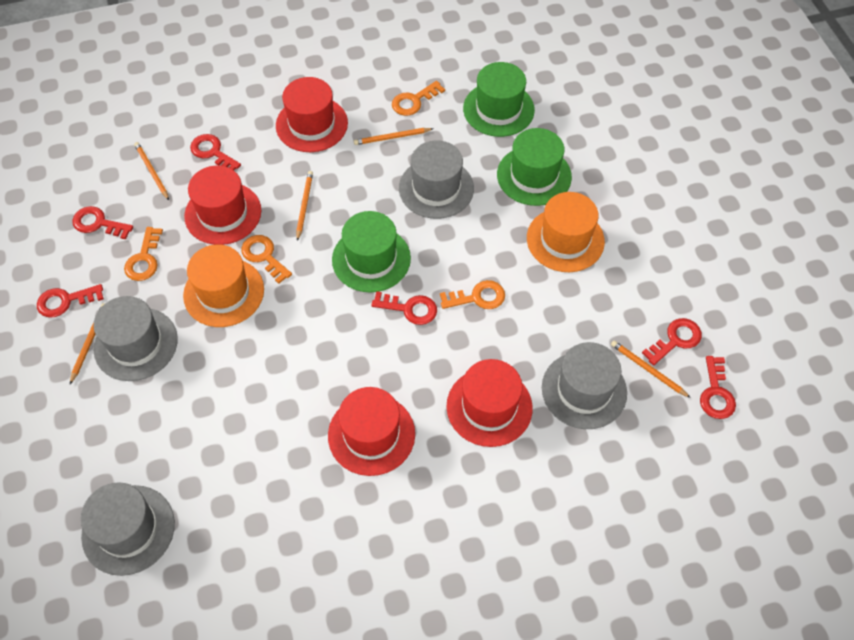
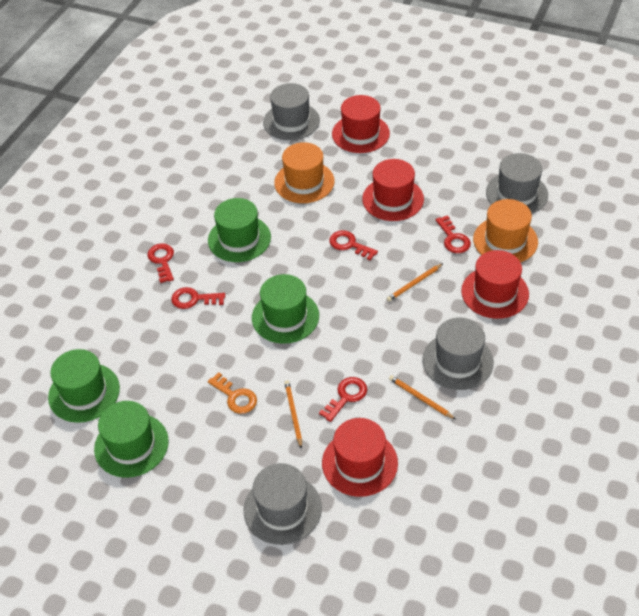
green hat: [332,211,411,292] [463,62,535,137] [497,128,572,206] = 3 -> [48,349,120,423] [94,401,169,478] [208,198,271,262] [252,274,319,344] = 4
orange key: [124,227,163,281] [241,235,292,284] [392,81,445,116] [440,280,505,309] = 4 -> [208,372,257,414] = 1
orange pencil: [70,303,105,384] [134,142,169,200] [296,171,313,241] [354,128,434,145] [611,341,691,398] = 5 -> [284,380,302,449] [387,263,443,301] [389,375,455,419] = 3
red key: [37,284,104,317] [72,206,133,239] [190,134,241,170] [371,291,437,325] [642,318,702,365] [700,356,736,419] = 6 -> [147,243,174,283] [171,287,225,309] [319,377,367,422] [329,230,378,261] [436,215,471,253] = 5

